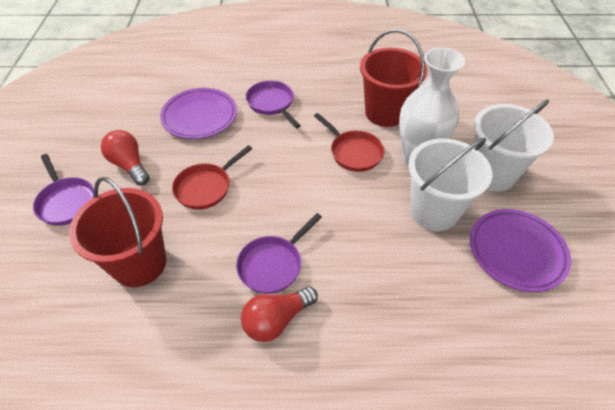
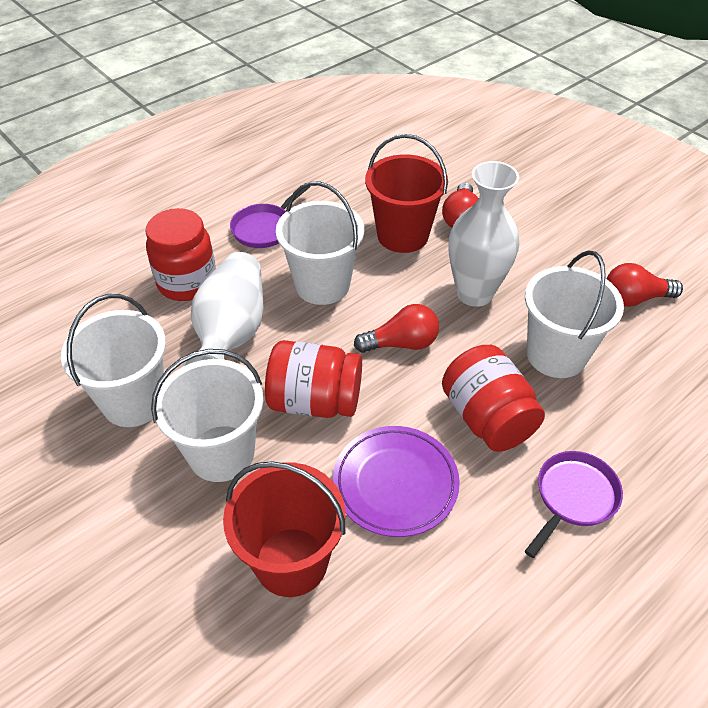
purple pan: [33,154,94,226] [236,213,322,294] [246,81,301,128] = 3 -> [230,183,311,248] [525,451,623,558] = 2
purple plate: [160,88,237,139] [470,209,571,292] = 2 -> [333,426,460,537] = 1
red jar: none = 0 -> [146,208,216,301] [265,340,362,418] [442,345,545,452] = 3
red light bulb: [101,130,150,185] [241,286,318,342] = 2 -> [354,304,439,353] [442,183,479,228] [607,263,683,307] = 3
red pan: [172,145,252,210] [314,113,384,172] = 2 -> none = 0
white bucket: [408,138,492,231] [474,99,554,192] = 2 -> [61,294,166,427] [151,349,263,482] [276,181,364,305] [525,250,624,378] = 4
white vase: [399,47,465,165] = 1 -> [182,252,263,367] [449,161,519,307] = 2

